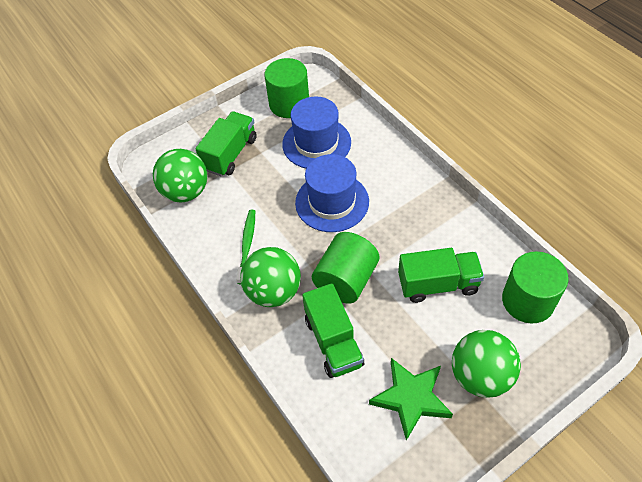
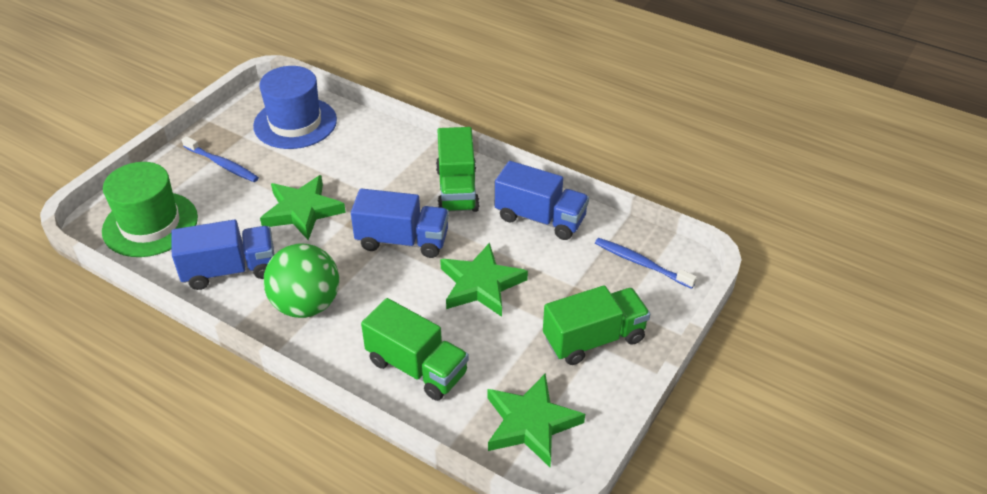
blue hat: [282,96,351,169] [295,154,369,232] = 2 -> [253,66,337,149] = 1
blue toothbrush: none = 0 -> [182,136,259,182] [595,238,697,289] = 2
blue truck: none = 0 -> [171,220,274,290] [351,188,449,258] [495,161,589,240] = 3
green ball: [153,149,208,203] [240,247,301,307] [452,330,521,398] = 3 -> [263,244,339,318] = 1
green cylinder: [264,58,309,118] [312,232,379,304] [502,252,568,323] = 3 -> none = 0
green hat: none = 0 -> [102,162,198,257] = 1
green star: [369,358,453,441] = 1 -> [260,175,346,240] [440,243,528,317] [487,374,585,467] = 3
green toothbrush: [236,210,255,284] = 1 -> none = 0

